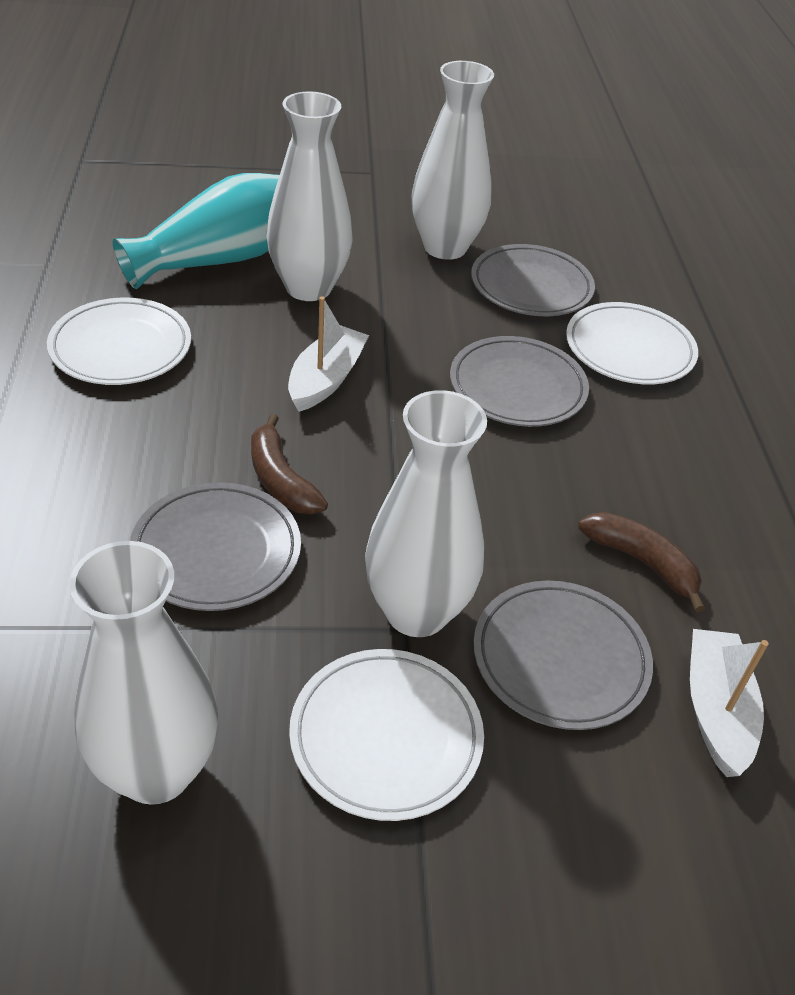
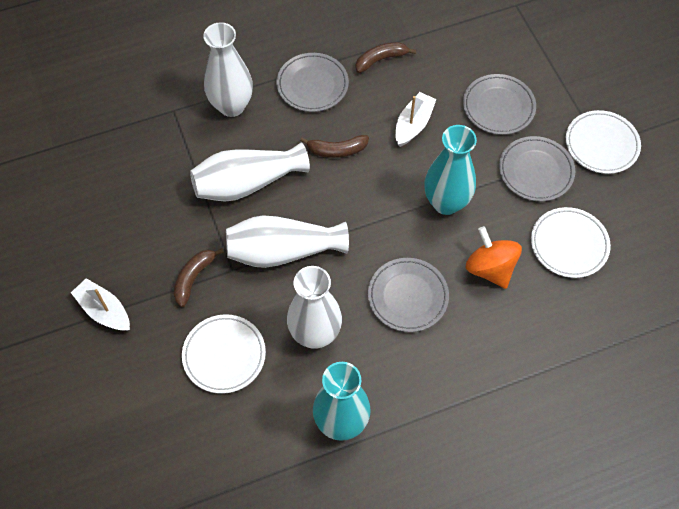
brown banana: [251,414,328,515] [578,512,705,612] = 2 -> [174,248,224,307] [300,135,369,158] [356,42,416,73] = 3
orange spinning top: none = 0 -> [466,226,522,289] = 1
turquoise vase: [113,173,280,289] = 1 -> [313,362,371,441] [424,125,477,215] = 2

